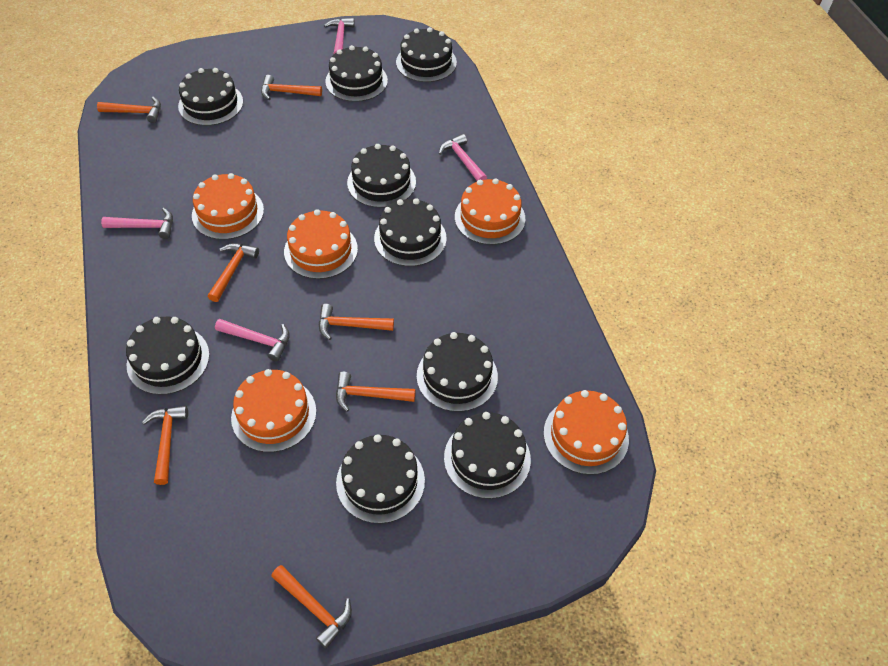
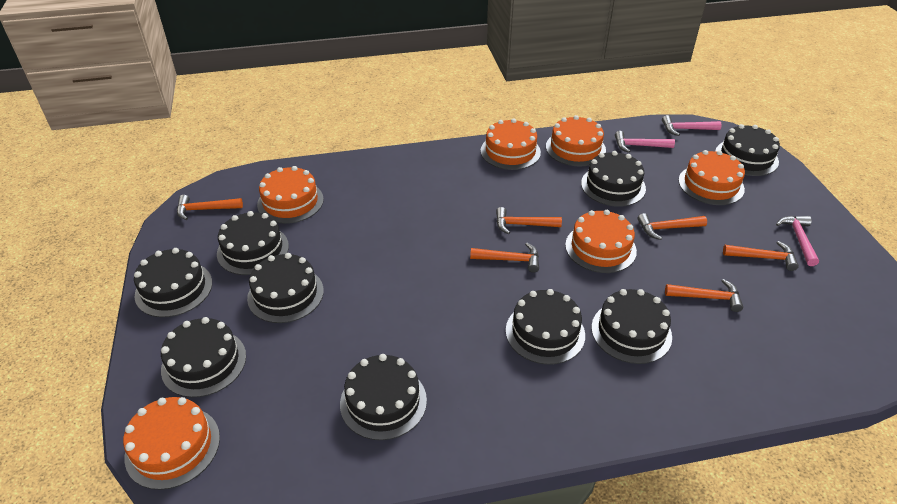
orange cake: [192,173,264,240] [231,369,316,452] [284,209,358,279] [455,178,525,245] [544,390,629,475] = 5 -> [123,397,220,490] [257,166,324,224] [481,118,541,170] [546,115,606,166] [565,210,637,273] [679,150,745,205] = 6
orange hammer: [97,97,161,123] [142,406,188,485] [208,243,259,302] [261,75,322,100] [271,565,352,649] [319,304,394,340] [336,372,415,412] = 7 -> [177,195,243,220] [470,243,539,273] [496,207,562,234] [637,213,707,240] [665,279,743,312] [723,241,799,271] = 6
pink hammer: [101,208,173,239] [215,319,290,362] [324,18,355,55] [439,134,487,181] = 4 -> [615,131,675,153] [662,115,722,136] [776,216,819,266] = 3

